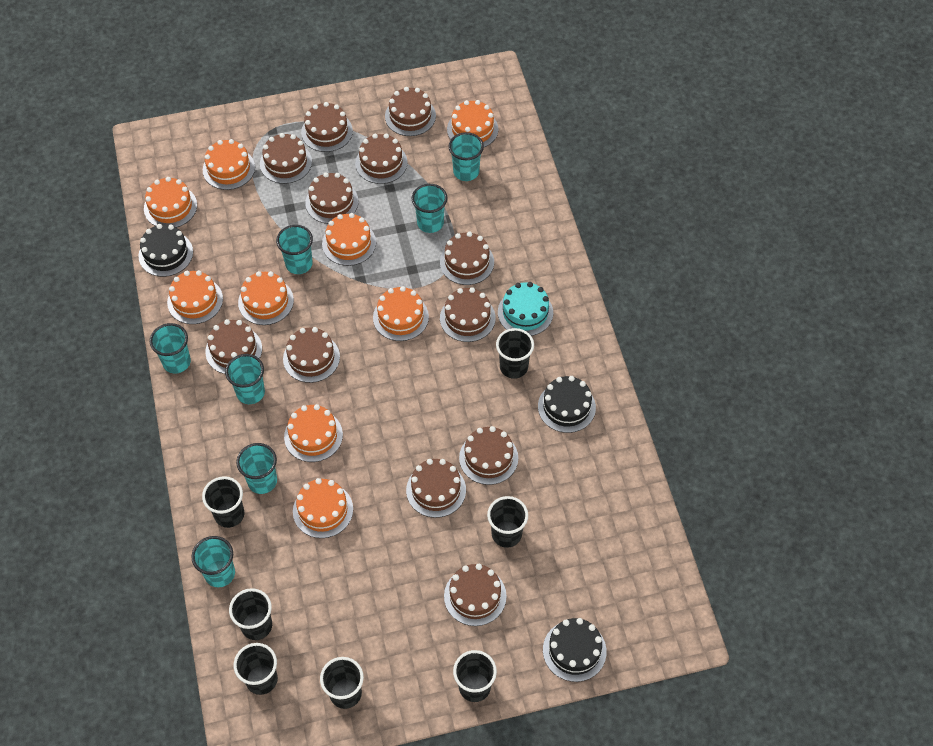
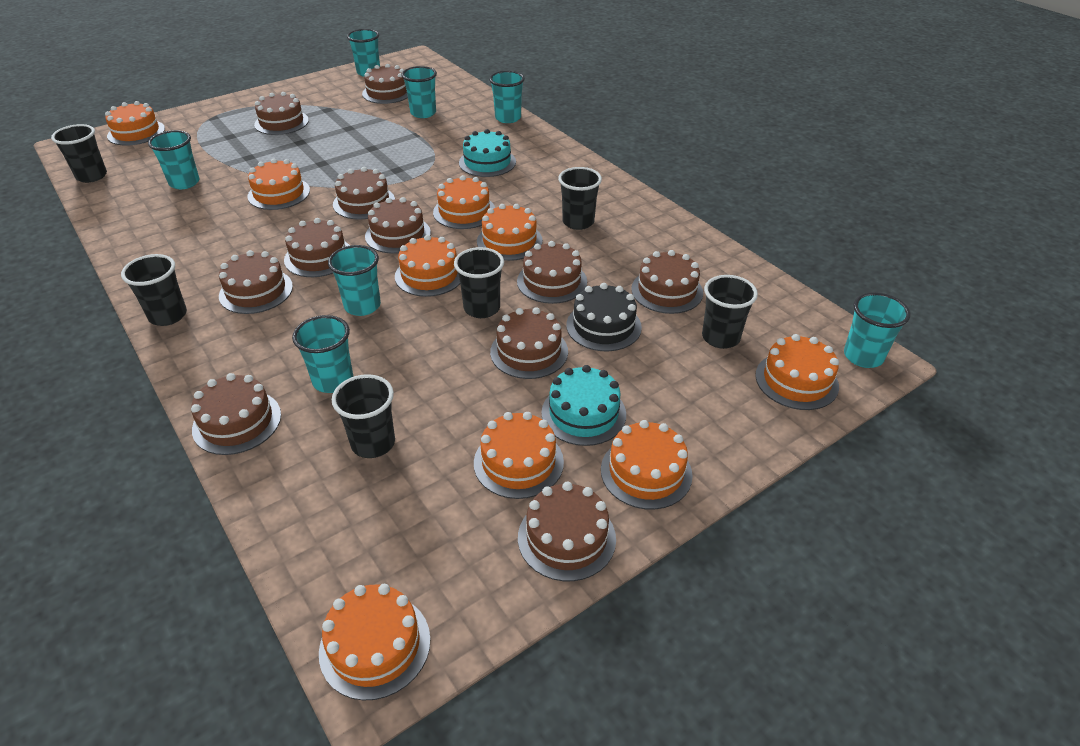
black cake: [138,224,193,277] [538,376,596,433] [543,618,607,682] = 3 -> [566,283,642,351] = 1
black cup: [202,476,244,528] [229,588,272,640] [234,643,278,695] [320,657,364,709] [453,650,497,702] [487,496,528,548] [496,328,534,379] = 7 -> [51,124,107,183] [121,254,187,326] [332,374,395,458] [454,247,504,318] [558,167,602,230] [702,275,758,349] = 6
brown cake: [205,319,262,374] [260,133,312,184] [283,327,340,383] [301,102,353,152] [305,172,358,224] [355,134,407,184] [385,87,436,136] [406,459,466,518] [440,232,494,285] [440,287,496,342] [444,564,507,626] [459,426,518,485] = 12 -> [191,373,281,455] [219,250,293,314] [254,92,309,135] [284,218,350,277] [333,167,395,220] [362,64,408,104] [365,197,431,254] [490,307,568,379] [517,241,587,304] [518,481,616,581] [631,250,703,314] = 11
turquoise cake: [498,282,553,336] = 1 -> [459,129,516,177] [541,365,626,446] = 2

